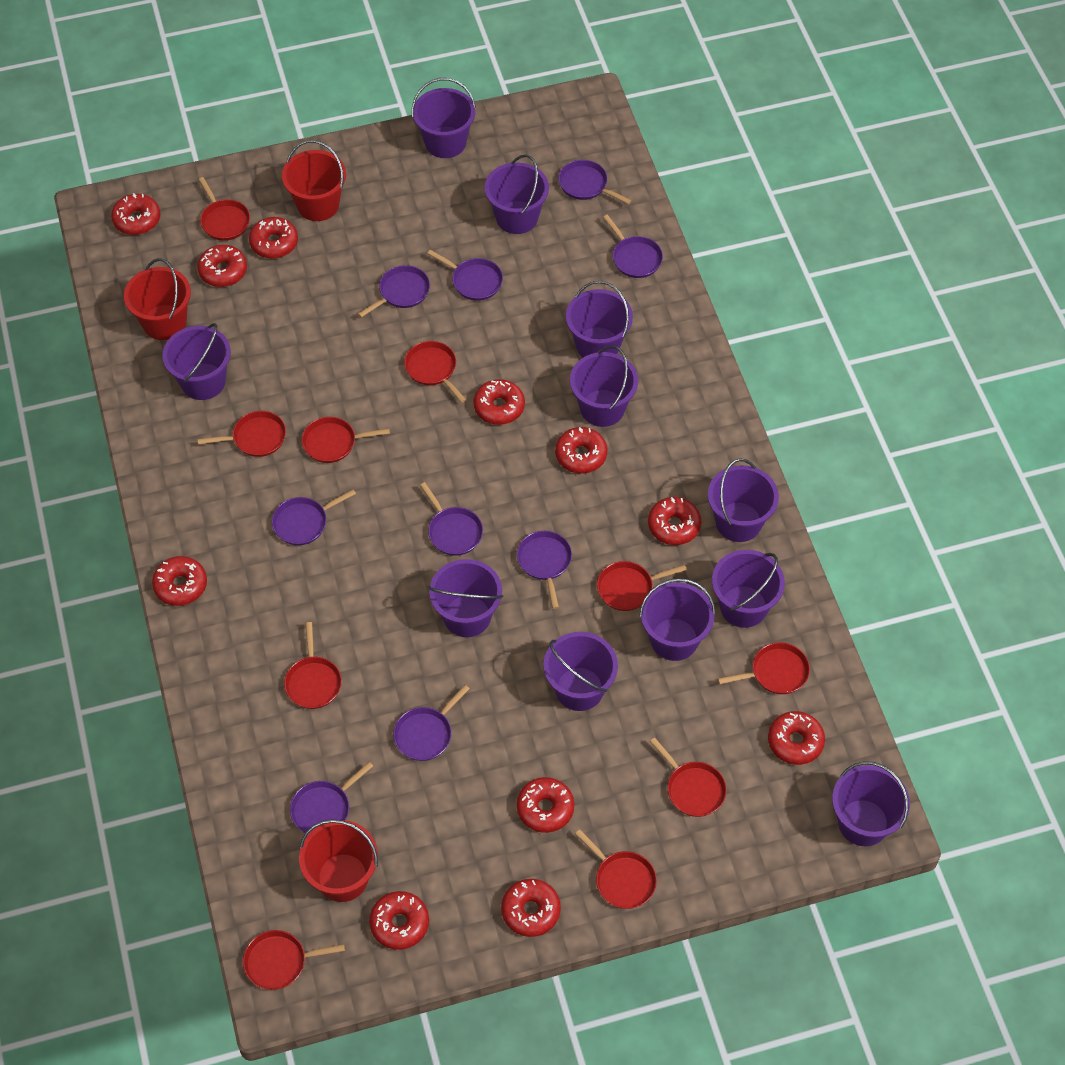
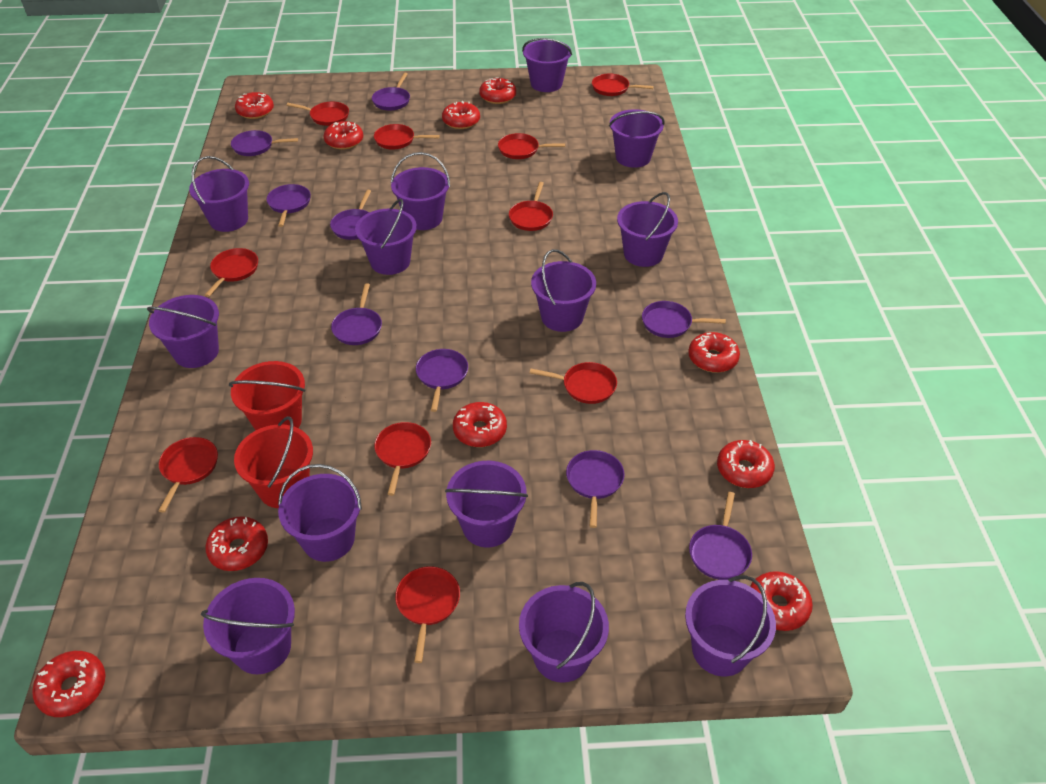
purple bucket: [162,323,231,400] [412,78,476,158] [428,559,503,637] [485,154,549,234] [543,632,618,711] [566,281,633,358] [570,345,638,427] [639,578,715,661] [708,458,779,542] [712,550,785,628] [832,761,910,846] = 11 -> [147,295,219,368] [189,156,249,232] [201,578,295,674] [278,464,362,562] [355,199,417,275] [391,152,450,230] [445,461,528,548] [519,582,609,683] [522,38,572,92] [531,249,596,332] [609,109,665,168] [617,192,678,267] [685,575,776,676] = 13
red bucket: [124,258,191,340] [282,140,346,221] [299,819,378,902] = 3 -> [229,361,305,431] [234,416,313,508] = 2
red donut: [111,193,161,235] [152,556,207,606] [197,245,247,287] [249,217,298,259] [369,891,429,950] [473,379,525,425] [501,879,561,937] [516,777,574,833] [555,427,607,474] [648,497,701,545] [768,711,825,765] = 11 -> [32,651,105,717] [205,517,268,571] [235,92,274,119] [323,121,363,150] [442,101,480,129] [453,402,507,447] [479,77,516,104] [688,332,740,373] [717,440,775,488] [750,571,813,631] = 10

